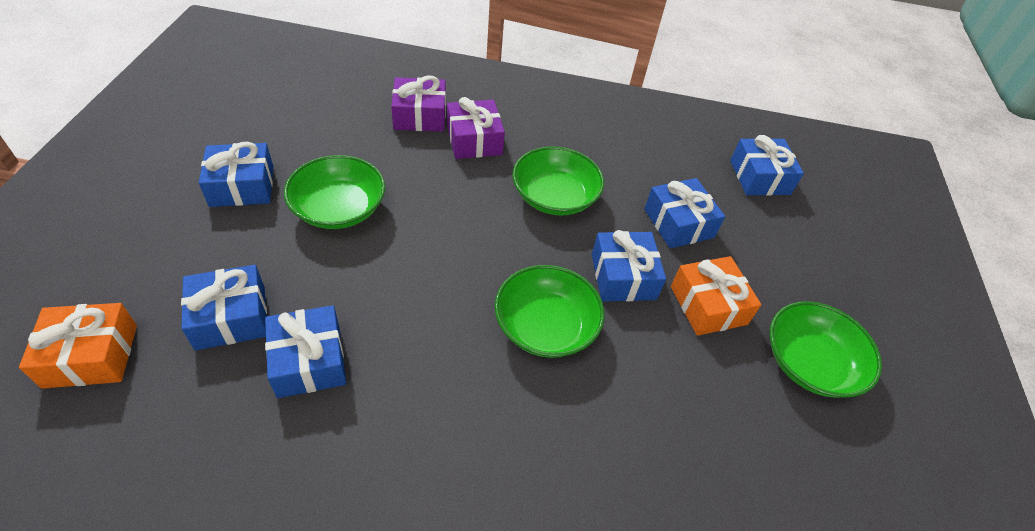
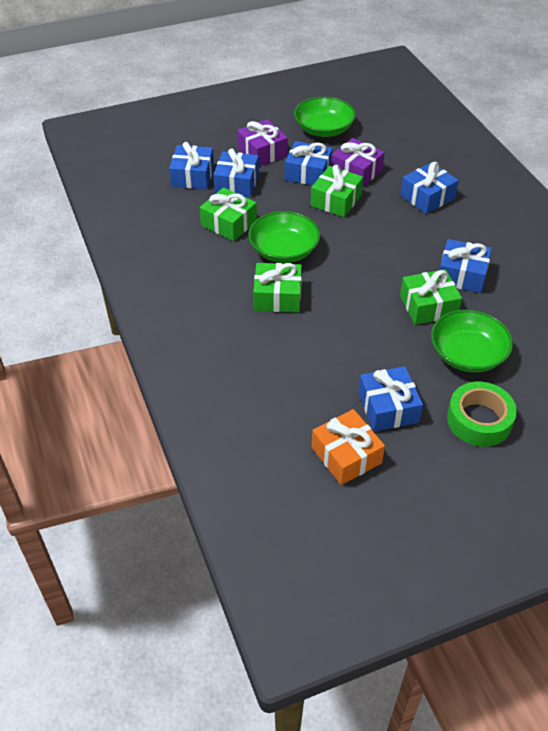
green bowl: [284,155,385,229] [495,265,604,358] [512,146,604,216] [770,301,882,398] = 4 -> [248,211,320,263] [294,97,356,137] [431,310,513,372] = 3
green gift: none = 0 -> [199,187,257,241] [253,263,302,312] [311,165,363,217] [400,269,462,325] = 4
green tape: none = 0 -> [447,382,517,447] = 1
orange gift: [19,303,137,389] [671,256,761,336] = 2 -> [311,409,385,485] = 1

